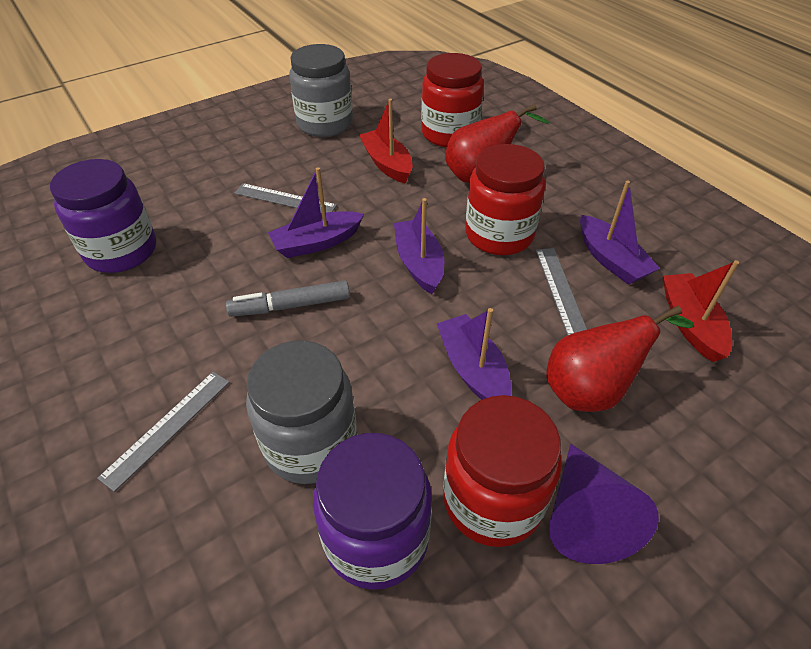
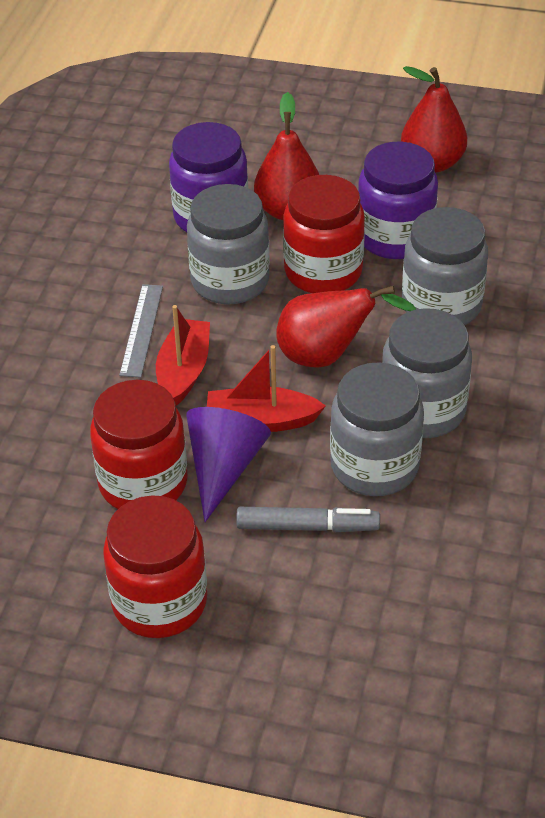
grey jar: [246,340,357,484] [289,44,353,137] = 2 -> [187,184,270,305] [330,363,424,496] [382,308,472,438] [402,207,488,326] = 4
grey ruler: [97,372,230,492] [234,183,337,213] [536,248,587,336] = 3 -> [119,284,163,377] = 1
purple boat: [268,167,364,258] [394,198,444,294] [437,308,512,400] [580,180,660,285] = 4 -> none = 0
red pear: [445,104,550,183] [546,306,694,412] = 2 -> [254,92,319,220] [276,286,416,368] [401,66,467,173] = 3

